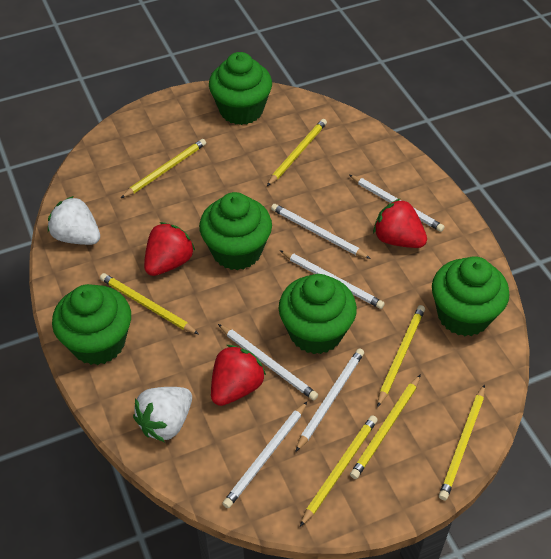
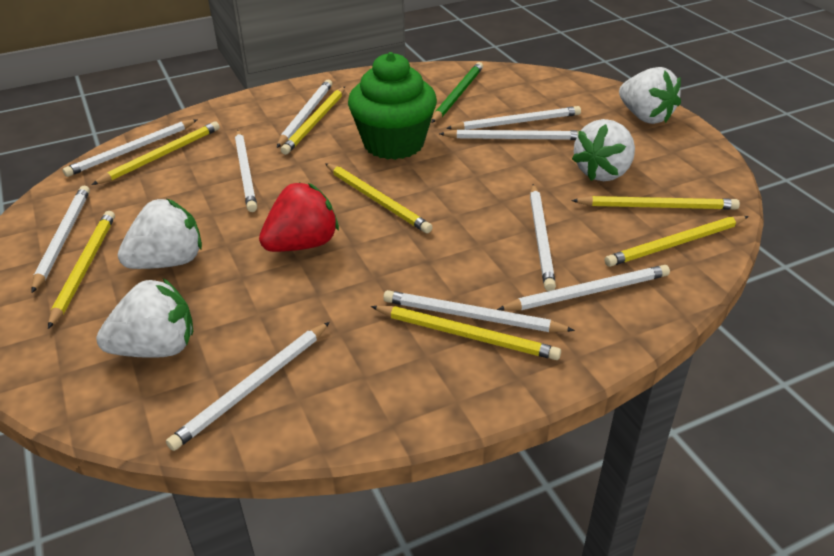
green cupcake: [52,284,131,365] [199,192,272,270] [209,52,272,125] [279,274,357,354] [432,256,509,336] = 5 -> [348,52,437,160] = 1
green pencil: none = 0 -> [432,62,483,123] = 1
red strawberry: [144,222,195,276] [211,345,266,406] [373,198,427,248] = 3 -> [259,183,339,252] = 1
white pencil: [218,324,318,400] [222,402,307,508] [271,204,371,259] [280,250,385,309] [295,348,364,452] [349,175,445,232] = 6 -> [31,186,90,293] [62,119,198,177] [166,322,330,451] [235,130,257,212] [277,79,332,148] [383,290,575,332] [439,129,579,140] [446,106,581,130] [497,265,670,311] [530,184,556,291] = 10
white strawberry: [48,196,100,245] [133,387,192,442] = 2 -> [96,278,193,358] [118,199,202,269] [572,119,635,181] [619,67,681,124] = 4

